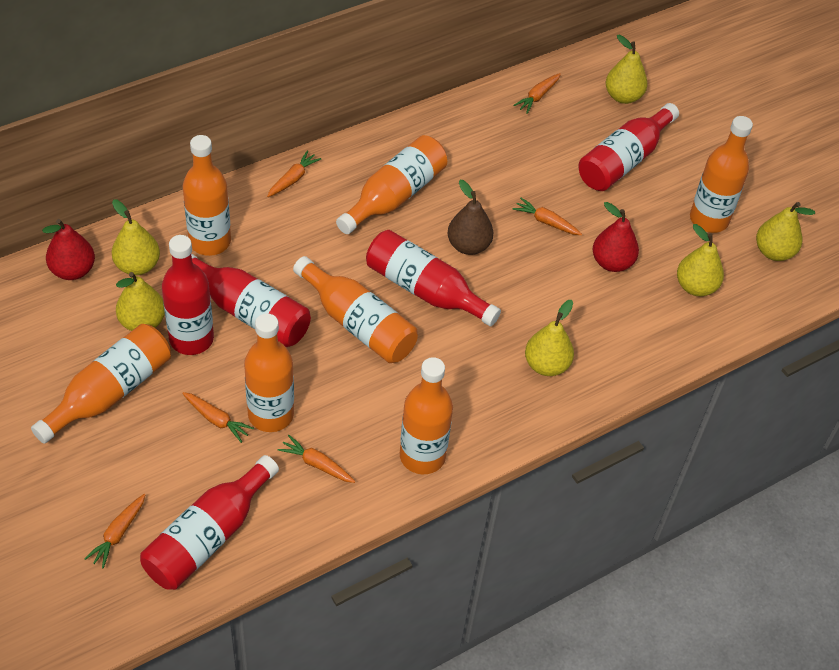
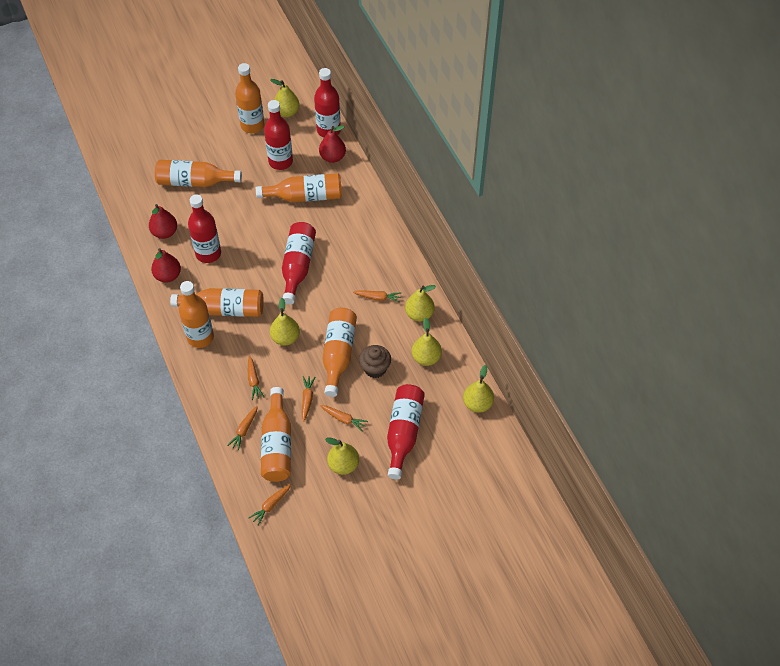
brown cupcake: none = 0 -> [359,345,391,378] = 1
brown pear: [447,180,494,255] = 1 -> none = 0
red pear: [42,219,95,280] [593,202,639,272] = 2 -> [149,204,177,239] [151,248,181,283] [319,125,346,163] = 3

